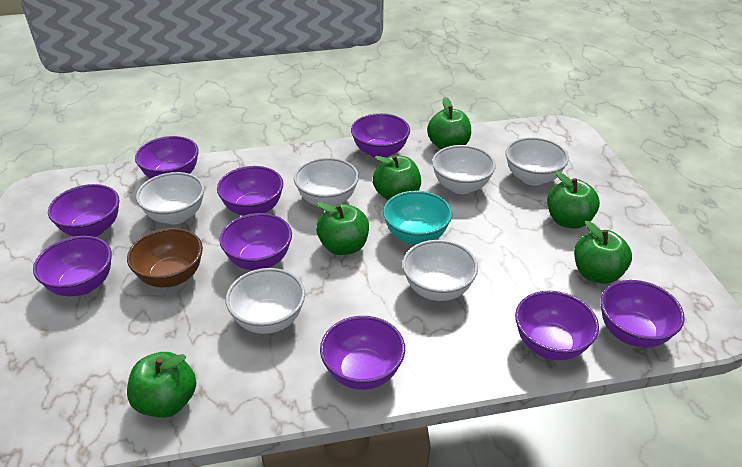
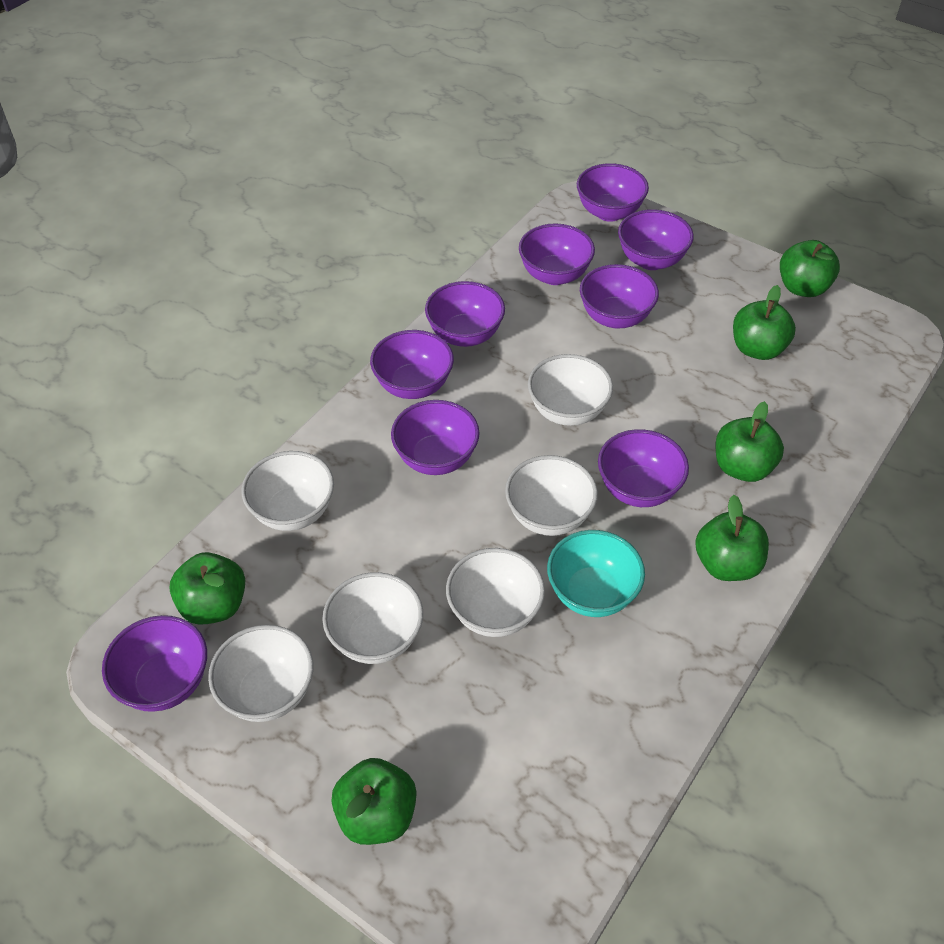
brown bowl: [127,228,203,288] = 1 -> none = 0

